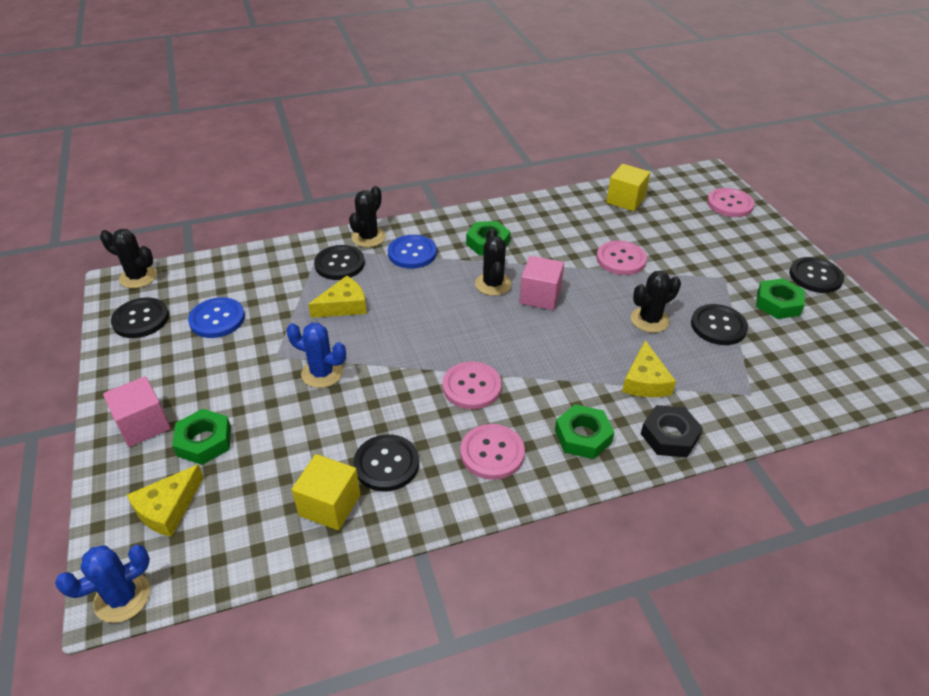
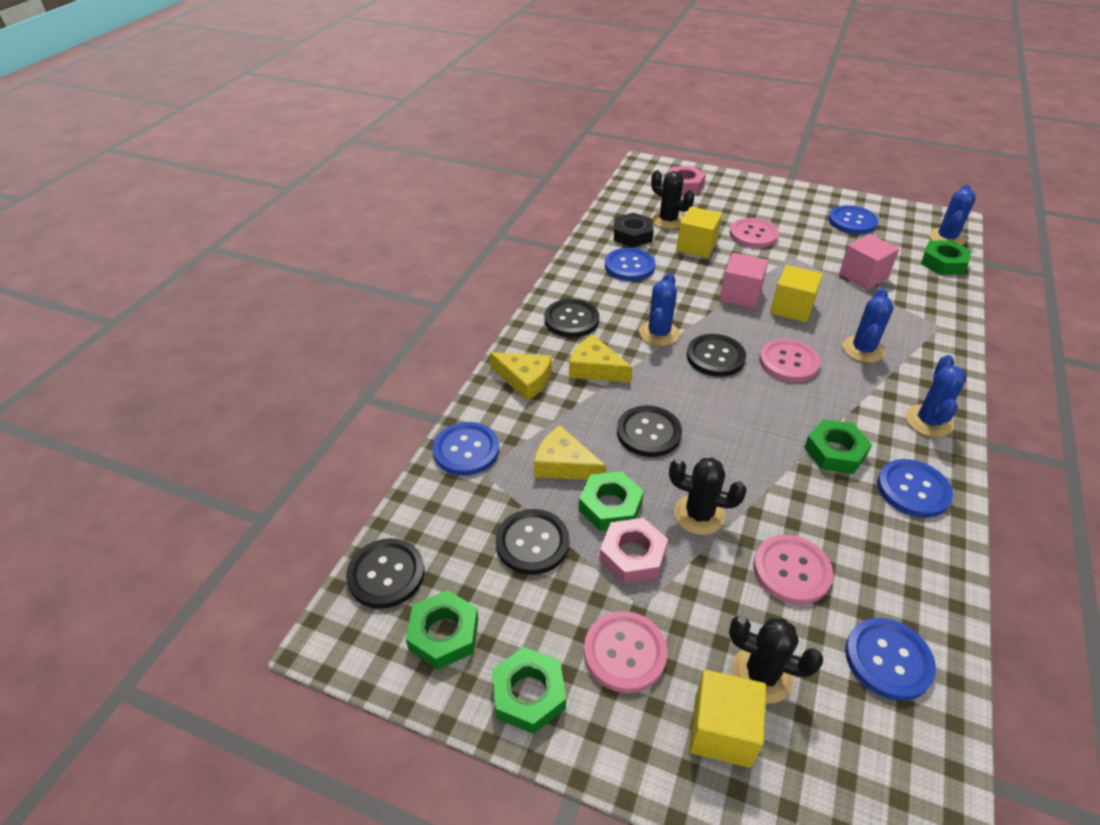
black cactus: [100,229,157,288] [349,186,386,247] [475,229,512,296] [631,271,681,333] = 4 -> [651,170,694,229] [669,457,747,535] [729,616,823,703] = 3
blue button: [188,297,245,338] [388,235,437,269] = 2 -> [433,422,499,476] [605,248,655,281] [828,205,878,235] [845,618,936,701] [877,459,953,518] = 5
blue cactus: [55,545,150,623] [286,323,346,388] = 2 -> [639,273,679,346] [842,288,893,363] [905,355,967,437] [929,185,976,246] = 4
green nut: [172,409,231,465] [466,221,510,255] [555,404,614,459] [756,278,805,319] = 4 -> [406,590,478,670] [492,647,566,734] [579,471,644,531] [804,419,872,474] [921,240,971,275] = 5
pink nut: none = 0 -> [599,518,668,584] [668,166,706,194] = 2
yellow cube: [292,454,361,530] [606,164,650,211] = 2 -> [676,207,722,258] [689,670,766,768] [770,265,823,323] = 3

